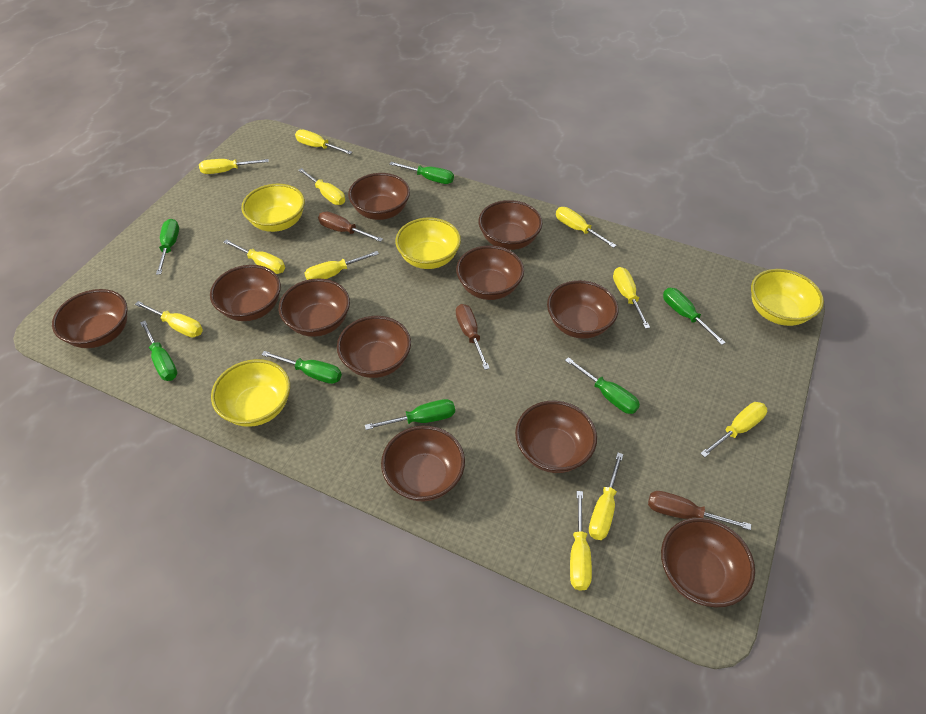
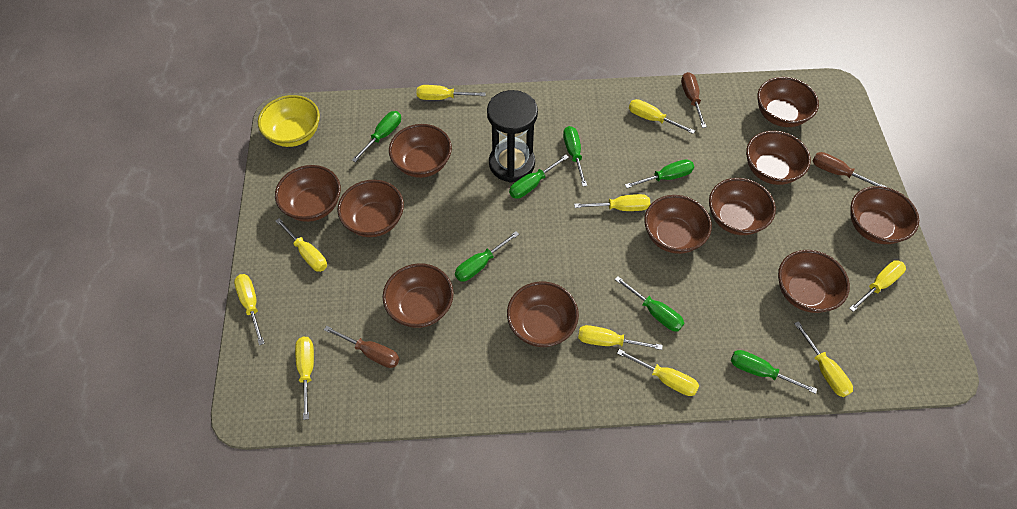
black hourglass: none = 0 -> [487,90,538,183] = 1
yellow bowl: [211,359,290,427] [241,184,305,232] [395,217,461,269] [751,269,824,326] = 4 -> [258,95,320,147] = 1
yellow screwdriver: [135,301,203,337] [199,159,269,174] [223,239,285,274] [295,130,352,154] [298,168,345,205] [305,251,379,280] [556,207,617,248] [570,491,592,591] [589,453,624,540] [613,267,650,329] [700,402,767,457] = 11 -> [234,274,264,345] [276,218,327,272] [295,337,314,420] [416,85,486,100] [574,194,650,211] [578,325,663,350] [617,349,699,396] [629,99,695,134] [794,321,853,397] [849,260,906,312] = 10

